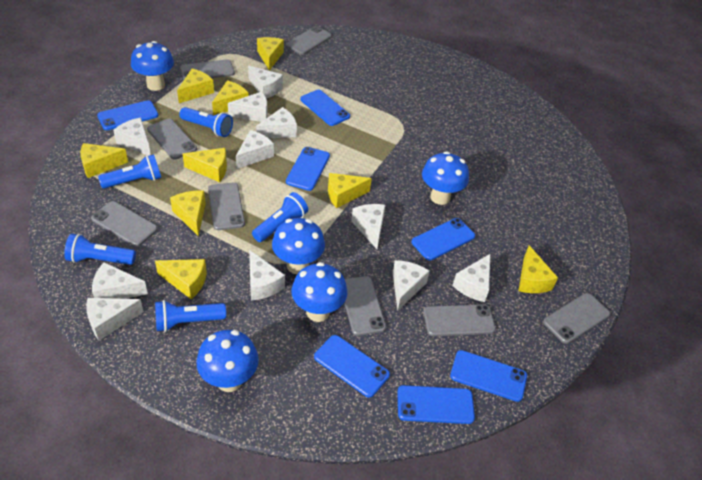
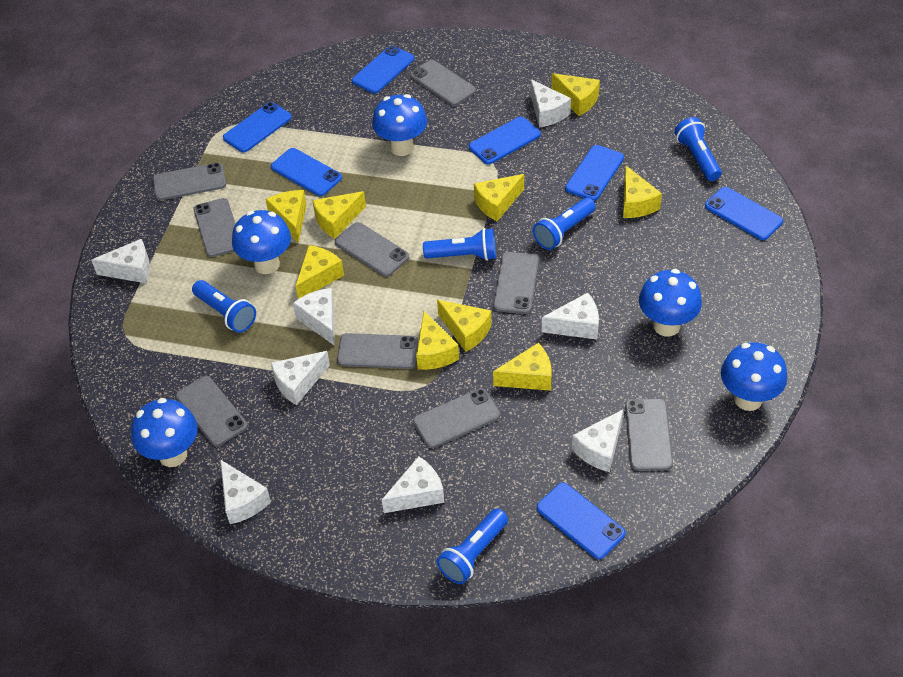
grey phone: [91,201,158,247] [147,119,197,159] [180,59,235,80] [208,182,245,230] [286,26,332,55] [344,276,386,336] [423,304,496,336] [543,293,610,344] = 8 -> [153,163,226,200] [176,376,248,446] [193,198,236,257] [335,222,409,277] [337,333,418,369] [410,60,476,106] [413,388,500,448] [493,252,539,314] [625,399,673,471] = 9
white cheese: [86,298,144,341] [92,262,148,299] [113,118,151,156] [228,92,268,122] [236,130,274,169] [248,66,283,99] [249,250,285,300] [256,107,297,138] [351,204,385,249] [393,260,429,310] [453,254,490,302] = 11 -> [91,239,150,283] [220,459,271,524] [271,351,330,405] [293,288,335,346] [382,456,444,513] [531,79,571,128] [542,293,599,339] [572,410,623,472] = 8

